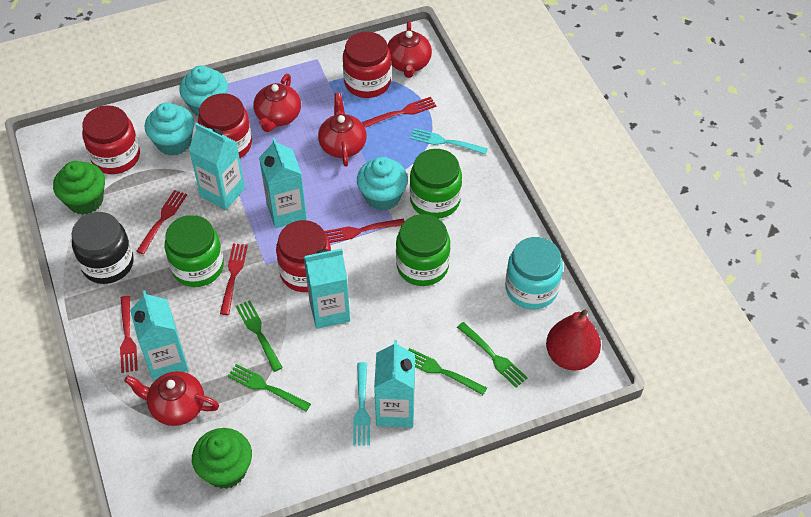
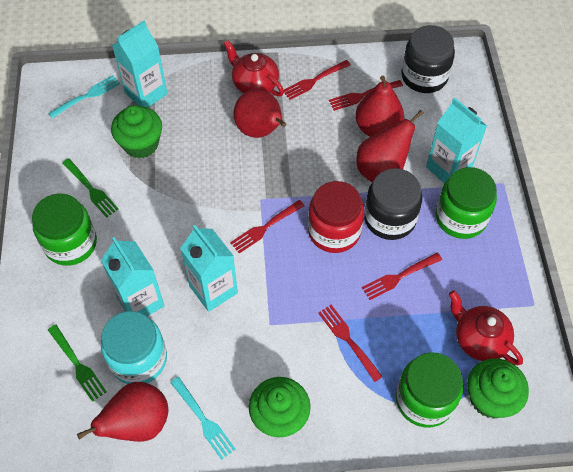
black jar: [72,212,134,284] = 1 -> [364,168,422,240] [401,25,455,93] = 2
green cupcake: [53,161,105,215] [192,428,252,489] = 2 -> [111,105,162,158] [249,377,311,437] [467,358,529,419] = 3
green fork: [228,364,311,412] [236,300,283,372] [408,348,487,395] [457,322,528,388] = 4 -> [48,324,107,402] [62,158,119,218] = 2
red jar: [82,106,140,174] [198,93,252,158] [276,220,331,292] [343,32,391,98] = 4 -> [308,181,364,253] = 1
red pear: [546,310,601,370] = 1 -> [77,382,168,442] [233,89,286,138] [355,76,404,137] [356,110,424,182] = 4
red teapot: [124,371,219,426] [254,74,301,132] [318,93,367,167] [388,21,432,78] = 4 -> [223,40,284,96] [449,290,523,365] = 2
turquoise carton: [130,290,188,381] [189,123,245,210] [259,137,307,228] [304,248,350,329] [374,340,415,427] = 5 -> [101,237,164,316] [112,21,168,107] [180,224,238,312] [426,98,487,184] = 4
turquoise cupcake: [145,102,194,156] [179,65,228,116] [357,157,408,211] = 3 -> none = 0

